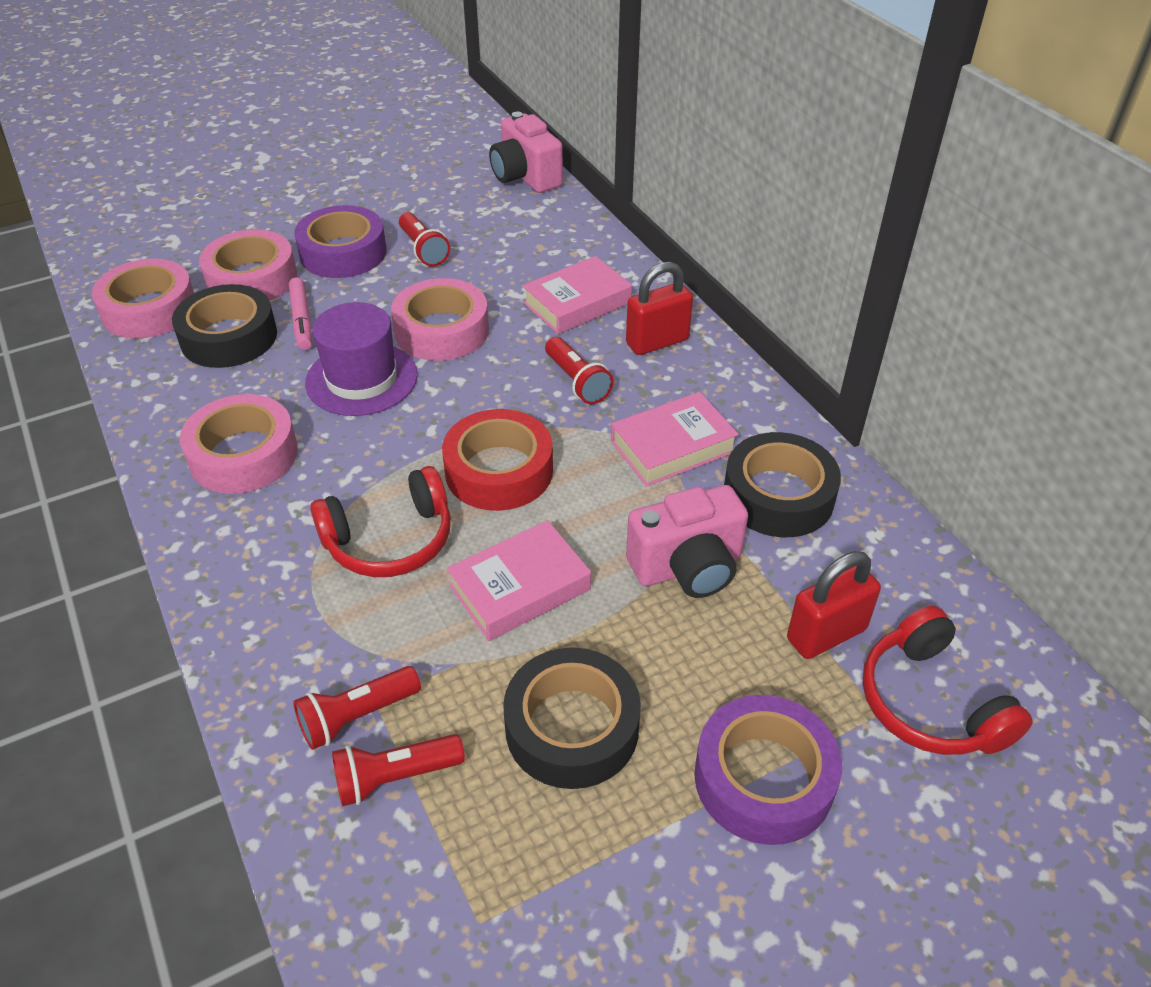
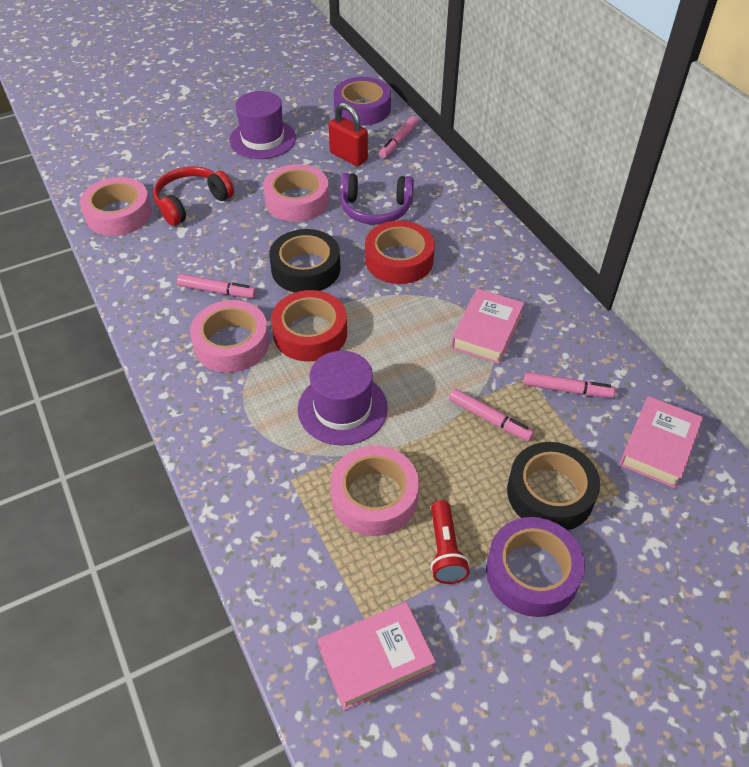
black tape: [172,284,277,368] [503,647,641,789] [724,432,841,537] = 3 -> [269,229,341,292] [507,442,600,530] = 2
pink camera: [489,112,563,193] [626,485,748,598] = 2 -> none = 0
pink marker: [289,277,312,350] = 1 -> [177,274,256,298] [379,116,418,158] [449,389,534,441] [524,372,616,398] = 4
purple hat: [305,302,418,416] = 1 -> [229,91,296,159] [298,351,388,445] = 2
purple headphones: none = 0 -> [340,173,414,225] = 1
red flashlight: [293,666,421,750] [332,734,465,806] [399,212,450,266] [545,337,614,404] = 4 -> [430,500,469,584] = 1
red headphones: [310,466,451,577] [862,606,1033,755] = 2 -> [153,166,234,226] = 1
red padlock: [626,262,693,355] [787,551,881,659] = 2 -> [328,102,368,166] = 1
red tape: [442,409,553,511] = 1 -> [271,290,347,361] [365,221,435,284] = 2

